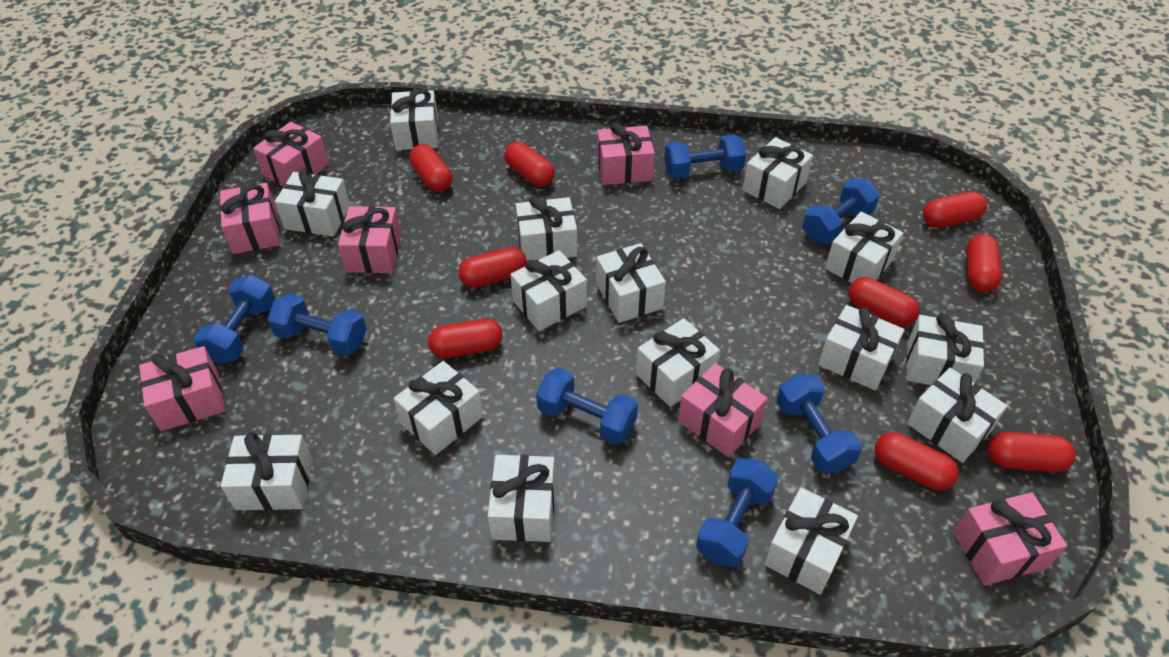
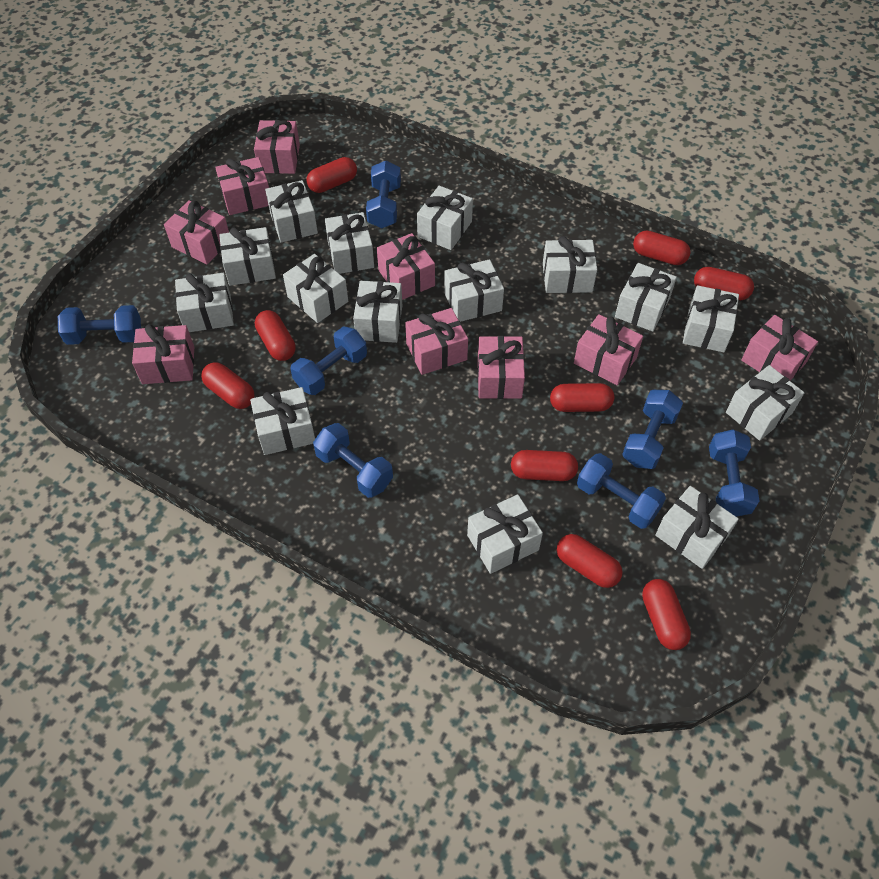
pink gift: [139,346,226,431] [220,183,280,254] [253,122,329,186] [338,206,402,273] [597,122,655,185] [678,363,767,457] [953,492,1067,586] = 7 -> [132,324,194,384] [164,200,229,264] [215,157,269,215] [254,120,300,174] [377,233,435,300] [405,308,468,375] [478,336,525,399] [574,314,643,385] [741,315,818,381] = 9

